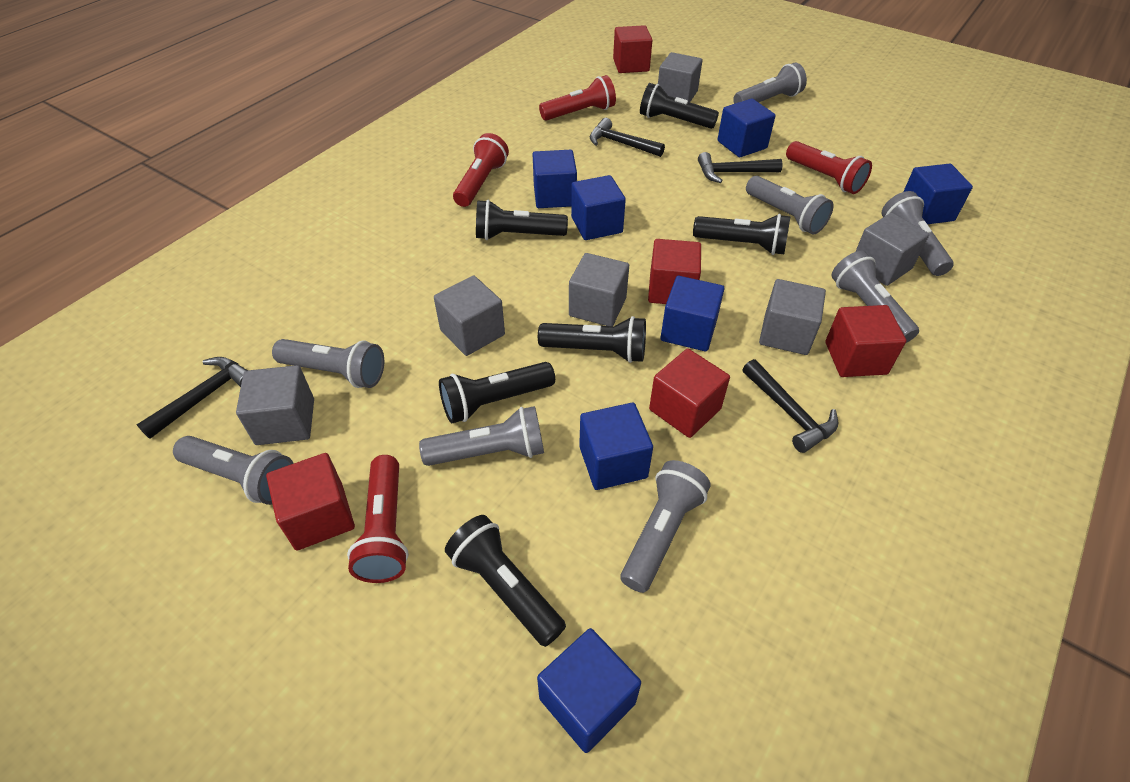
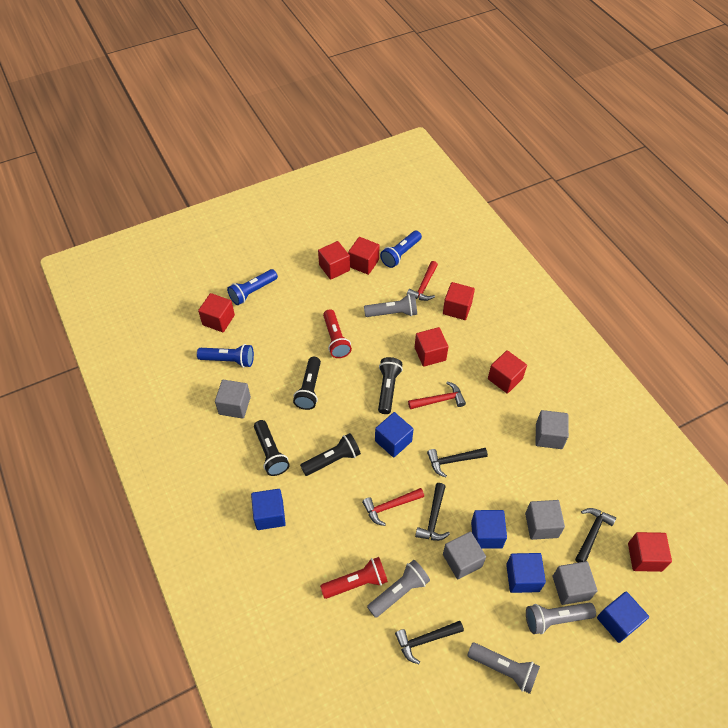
black flashlight: [439,362,555,423] [445,515,566,647] [476,200,568,240] [538,316,646,363] [640,83,719,129] [693,214,791,255] = 6 -> [254,420,290,476] [293,357,321,410] [300,433,361,476] [378,357,403,414] = 4
blue cube: [533,150,577,208] [537,628,641,753] [571,175,626,240] [579,403,653,490] [660,276,725,351] [717,98,776,158] [903,164,973,224] = 7 -> [251,489,286,530] [375,412,414,458] [471,510,507,549] [506,553,546,593] [597,591,649,643] = 5
blue flashlight: none = 0 -> [197,344,254,368] [227,269,278,305] [380,231,422,268] = 3
grey cube: [236,365,314,445] [434,275,505,356] [569,253,629,326] [658,52,703,102] [759,279,826,355] [855,213,929,286] = 6 -> [215,380,251,419] [443,531,486,579] [525,500,565,540] [536,410,569,449] [553,561,598,605] = 5
grey flashlight: [173,436,294,505] [272,339,384,388] [419,406,544,466] [621,460,711,593] [733,63,807,104] [746,176,833,234] [832,251,919,343] [882,191,954,276] = 8 -> [364,294,417,317] [367,560,430,618] [467,643,540,694] [526,603,596,634] = 4
red cube: [266,453,355,551] [613,25,653,73] [648,239,701,304] [649,349,730,438] [825,305,906,377] = 5 -> [198,293,235,332] [318,241,350,280] [348,237,379,275] [415,327,448,367] [443,282,475,320] [488,350,527,394] [628,532,672,572] = 7
red flashlight: [347,455,409,583] [453,133,509,207] [539,75,616,121] [786,141,872,194] = 4 -> [320,557,388,599] [323,309,352,358] = 2
red hammer: none = 0 -> [362,488,424,526] [407,261,438,301] [408,381,466,409] = 3

